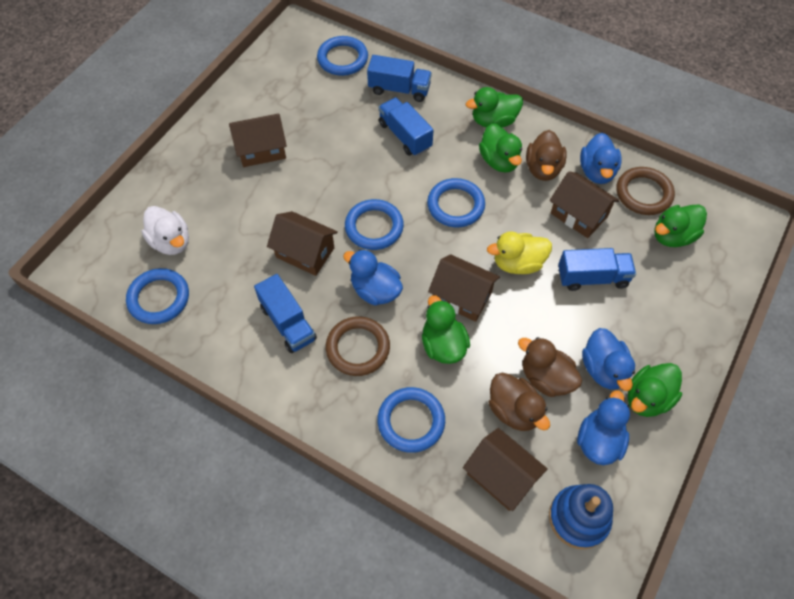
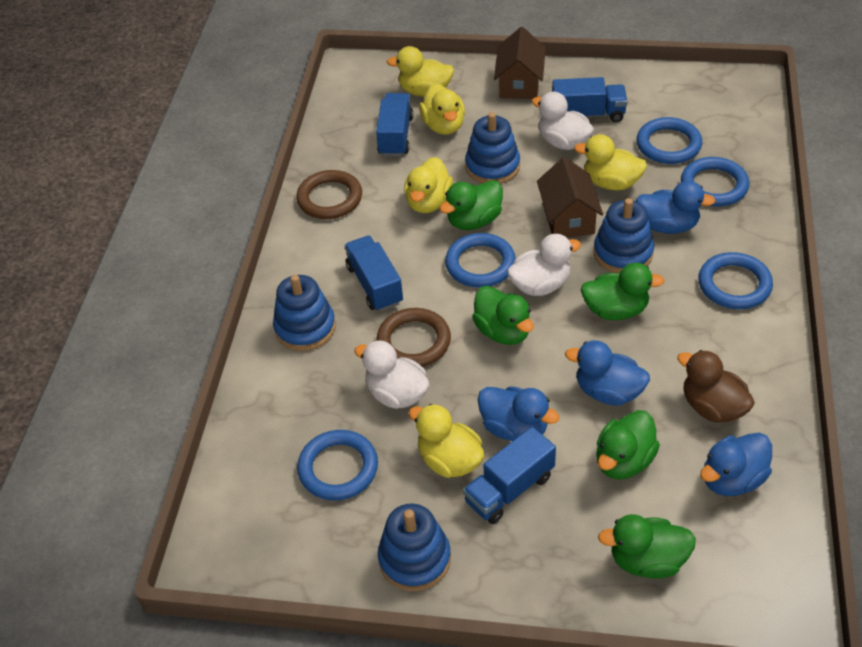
blue stacking toy: [549,484,613,549] = 1 -> [273,275,336,351] [378,504,451,591] [465,112,520,184] [594,198,654,274] = 4
brown duck: [489,373,550,431] [518,337,582,397] [526,130,567,181] = 3 -> [677,350,755,423] = 1
brown house: [229,114,287,167] [267,211,338,276] [428,254,500,322] [463,428,548,511] [550,171,620,238] = 5 -> [494,27,546,99] [537,157,603,238] = 2
white duck: [141,206,189,255] = 1 -> [354,340,430,409] [507,234,581,296] [532,92,594,150] = 3
yellow duck: [487,231,552,274] = 1 -> [386,46,454,97] [404,157,453,213] [409,404,484,478] [419,83,465,135] [574,134,647,190] = 5

